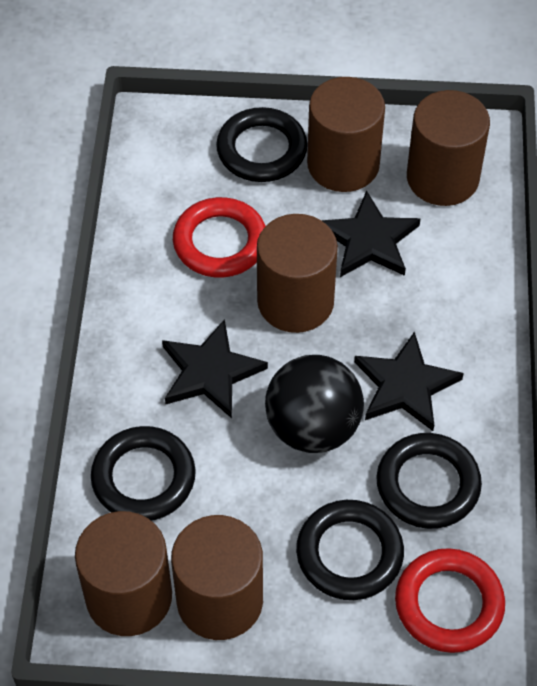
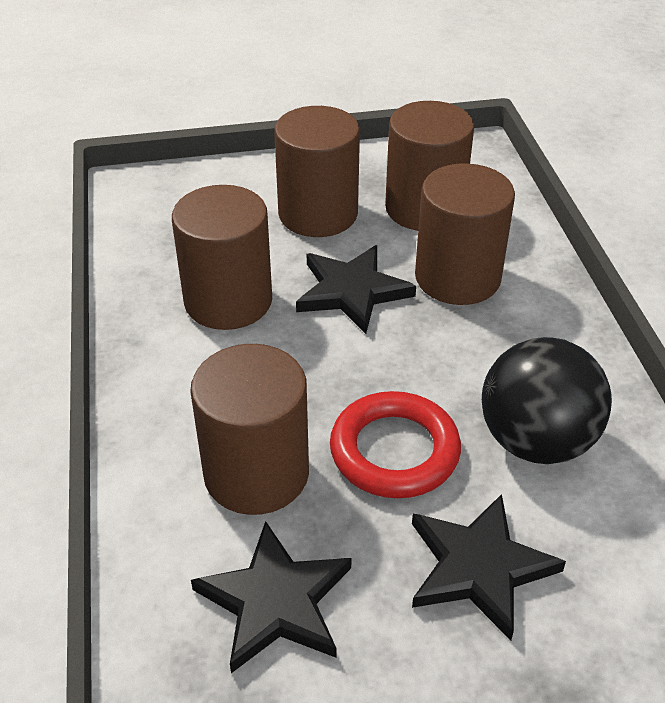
black ring: [91,426,196,521] [216,107,308,182] [296,500,404,600] [376,433,482,529] = 4 -> none = 0
red ring: [173,197,265,277] [395,548,505,653] = 2 -> [330,391,461,498] = 1

